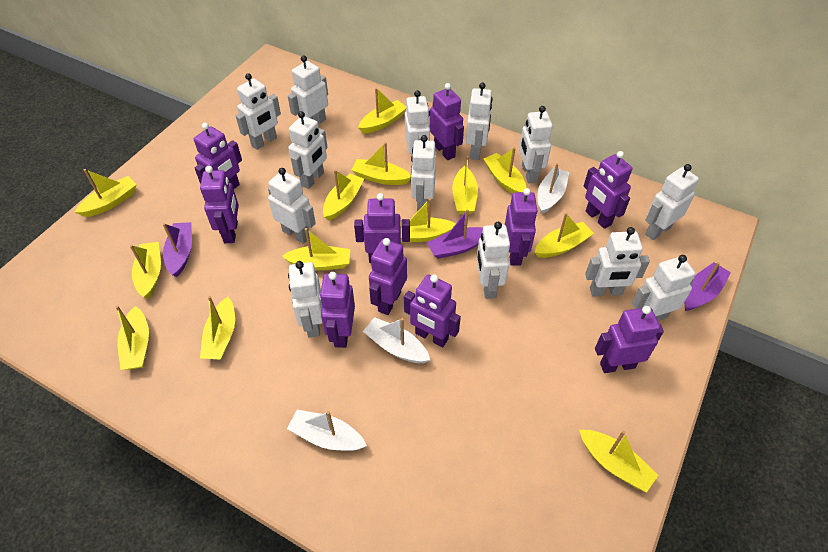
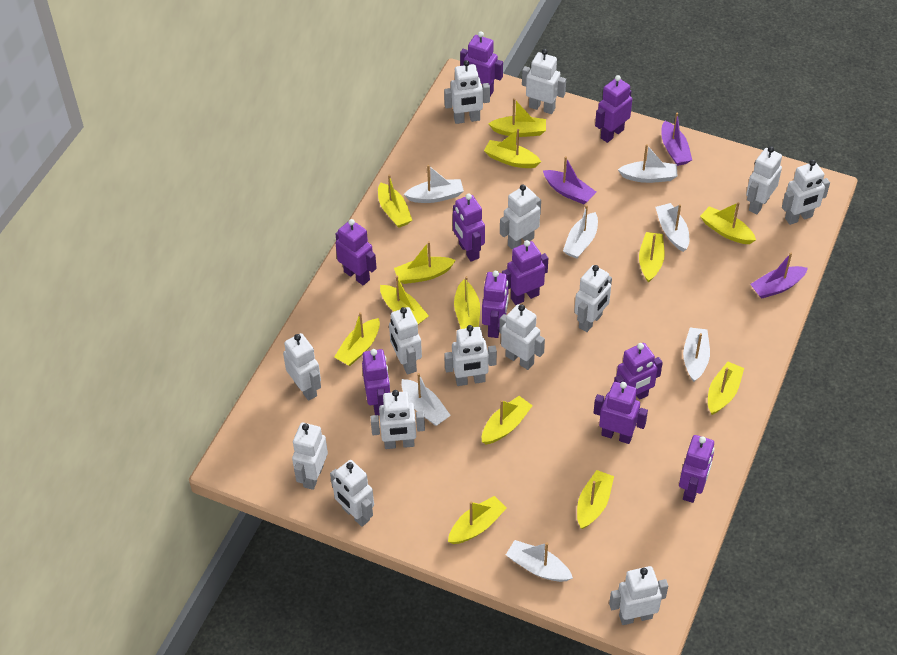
white boat: [287,410,367,451] [363,317,430,363] [538,163,569,214] = 3 -> [401,373,451,426] [404,165,464,203] [506,540,573,582] [563,205,598,259] [618,144,678,183] [655,203,689,252] [683,328,710,382] = 7
white robot: [236,73,281,150] [268,168,316,244] [288,55,328,124] [288,111,328,189] [288,261,322,337] [405,90,430,155] [411,135,436,212] [466,82,493,160] [476,222,510,299] [519,106,553,183] [585,227,650,296] [632,255,695,321] [645,164,699,240] = 13 -> [283,333,321,401] [292,423,328,490] [330,460,374,527] [370,390,425,449] [389,307,422,375] [444,60,490,124] [444,325,497,386] [499,304,545,370] [500,184,541,250] [522,49,566,114] [574,265,612,332] [609,566,668,625] [746,146,782,214] [782,160,830,225] = 14

